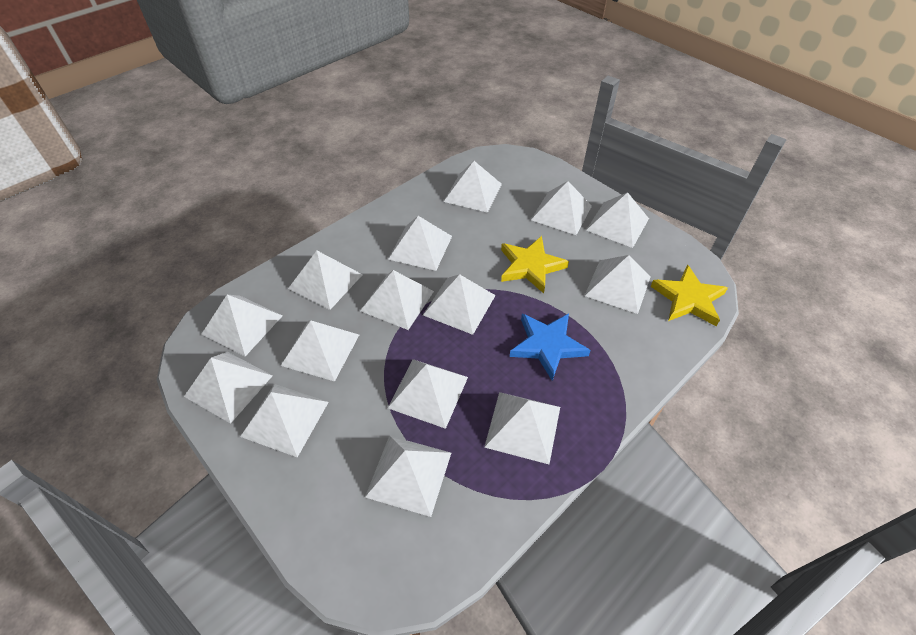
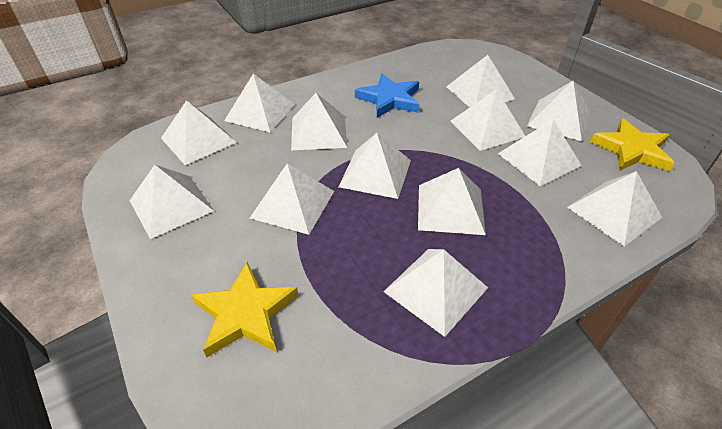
white pyramid: [184,352,273,424] [202,295,283,356] [240,384,329,457] [281,320,359,382] [288,251,363,310] [360,270,434,330] [365,436,451,517] [388,216,452,271] [388,359,468,429] [423,274,496,335] [444,161,502,213] [484,392,560,464] [531,181,592,235] [585,255,651,314] [586,192,649,248] = 15 -> [129,165,214,239] [161,100,237,165] [224,74,295,132] [250,163,334,235] [291,93,347,150] [339,133,411,199] [383,249,488,337] [418,168,486,235] [446,55,515,107] [451,89,525,151] [498,119,582,186] [527,81,591,141] [567,171,662,247] = 13

